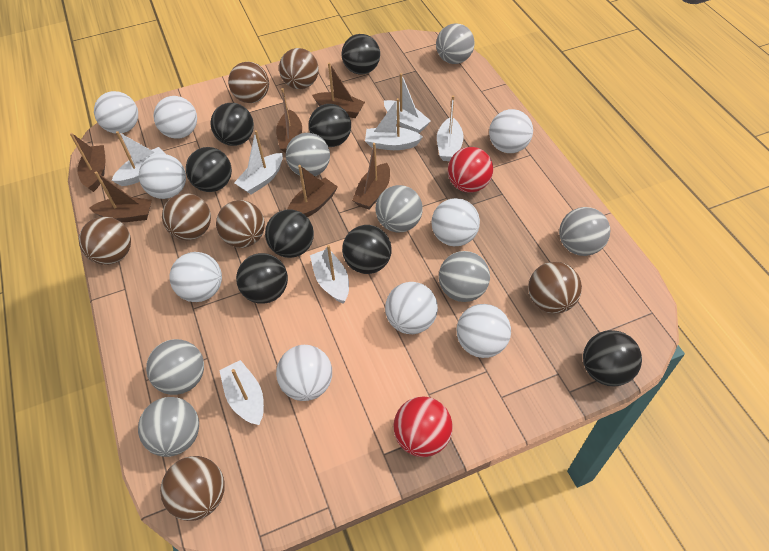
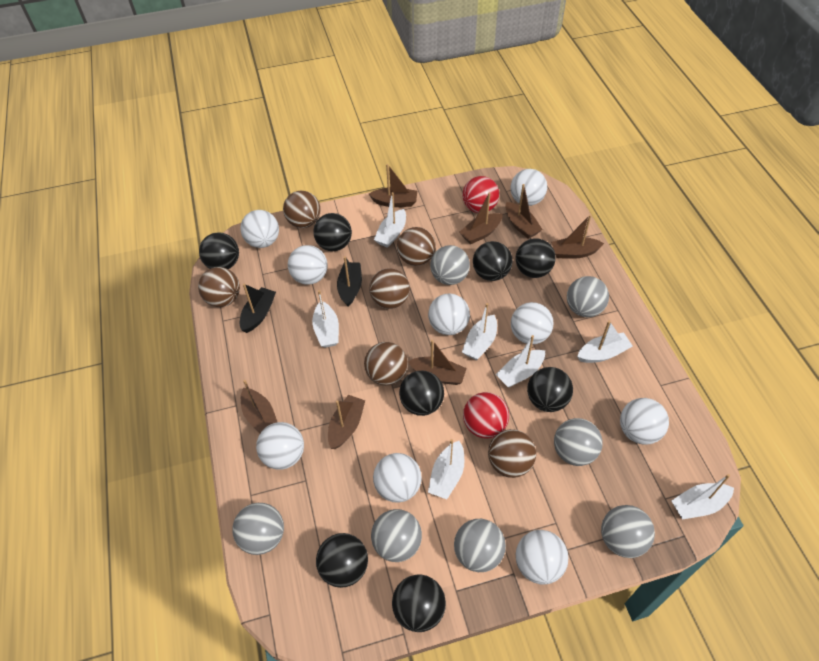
black boat: none = 0 -> [240,284,276,333] [337,256,362,306] = 2
brown ball: [79,217,131,265] [160,456,225,521] [162,193,211,240] [216,200,265,248] [228,62,269,103] [279,48,319,89] [528,262,582,314] = 7 -> [198,267,240,307] [283,191,321,228] [364,342,408,386] [369,268,410,309] [397,227,436,266] [488,429,536,478] = 6
brown boat: [70,133,106,192] [89,171,152,222] [276,88,302,153] [287,165,338,217] [312,62,365,118] [352,143,390,209] = 6 -> [241,380,277,434] [328,395,365,449] [369,164,417,207] [408,340,467,385] [459,193,503,244] [505,184,543,239] [551,215,604,259] = 7

